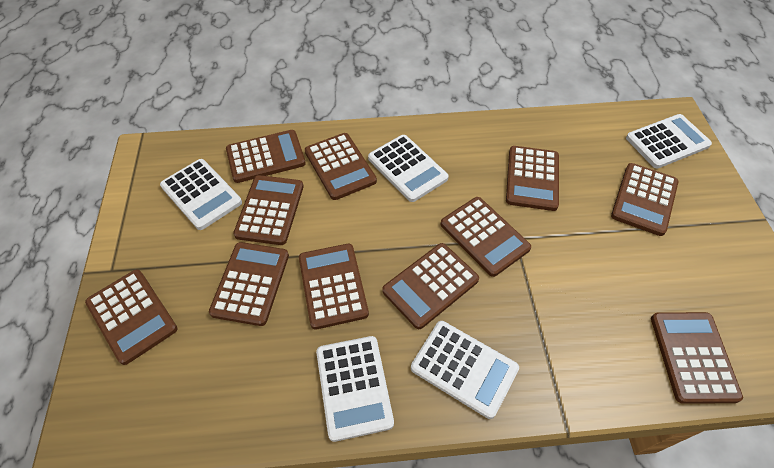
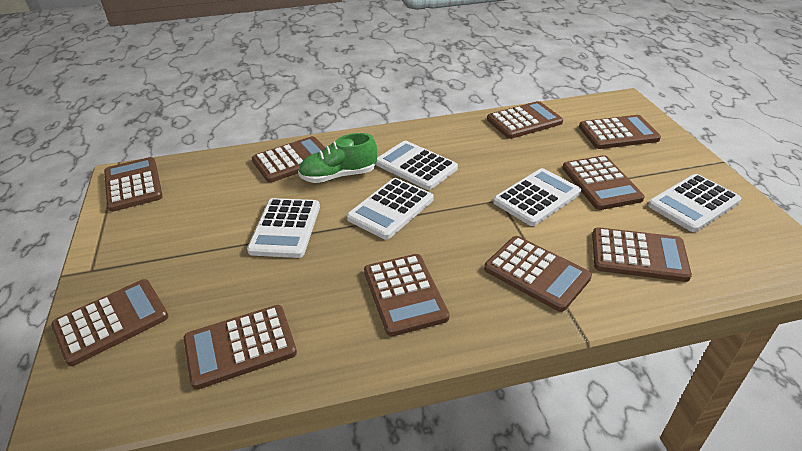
brown calculator: [85,269,177,365] [209,242,289,326] [226,130,306,183] [233,175,304,245] [299,244,369,330] [305,133,377,200] [382,243,479,329] [441,197,531,277] [506,146,559,211] [611,163,679,236] [651,312,743,404] = 11 -> [51,279,168,366] [104,157,163,212] [184,305,297,390] [252,136,325,183] [364,254,449,337] [484,236,592,312] [487,101,563,139] [562,155,645,210] [579,115,661,149] [592,227,692,282] = 10
green shoe: none = 0 -> [298,133,377,183] = 1

